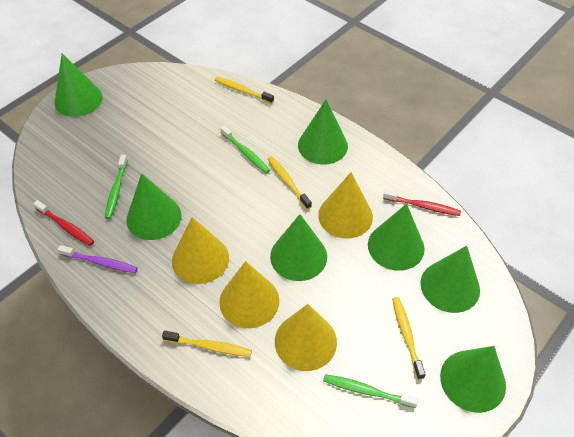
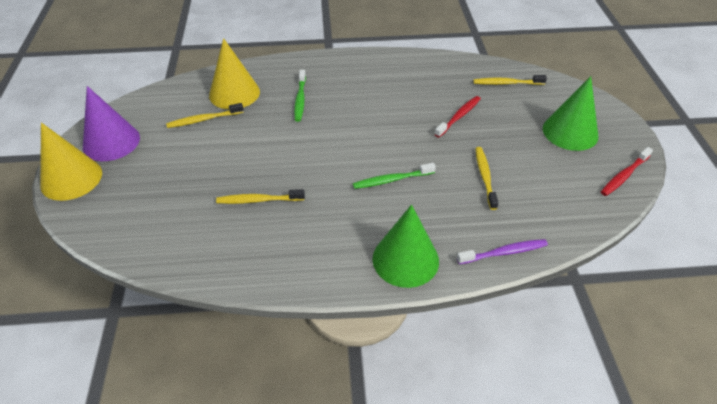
green cone: [54,53,103,117] [127,173,181,240] [270,214,327,281] [298,100,348,165] [368,204,425,271] [420,246,480,313] [440,346,506,413] = 7 -> [373,205,439,288] [543,76,599,151] = 2
green toothbrush: [105,155,128,219] [220,125,270,174] [323,374,418,408] = 3 -> [294,70,306,122] [353,163,436,189] = 2
purple cone: none = 0 -> [83,86,140,161] = 1
yellow cone: [172,217,229,284] [219,261,279,328] [275,304,337,371] [318,172,373,239] = 4 -> [40,122,102,201] [209,38,260,109] = 2

